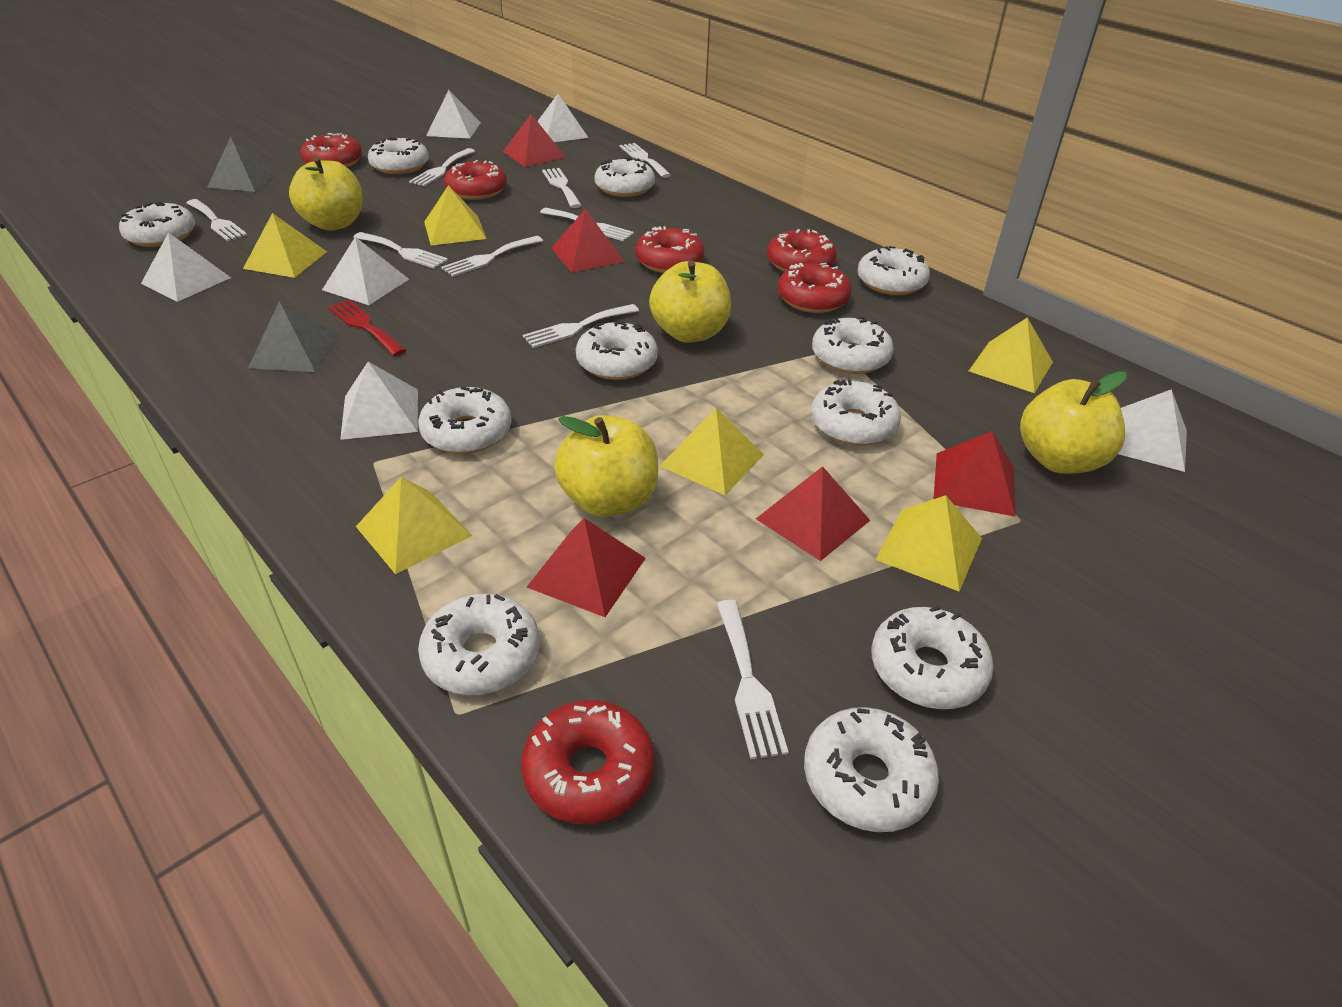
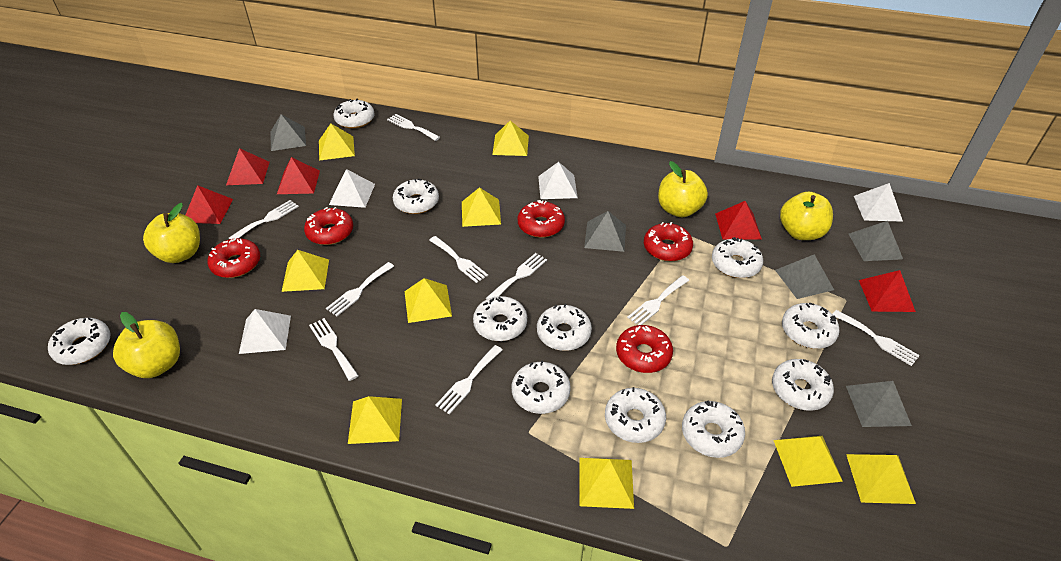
grey pyramid: [207,137,278,192] [248,301,339,372] = 2 -> [270,114,306,151] [584,211,626,252] [775,254,834,299] [846,381,912,427] [849,221,903,261] = 5
red donut: [300,133,362,167] [444,160,507,200] [521,700,655,825] [635,226,704,273] [767,229,837,272] [778,263,852,313] = 6 -> [207,238,260,278] [304,207,353,245] [518,200,565,238] [616,325,673,373] [644,222,693,261] = 5
red fork: [328,300,406,356] = 1 -> none = 0
white pyramid: [141,232,231,302] [322,237,409,305] [340,362,418,440] [426,90,481,139] [537,94,588,142] [1118,389,1187,472] = 6 -> [239,309,291,354] [329,169,375,208] [538,162,578,199] [854,183,903,222] = 4
yellow pyramid: [243,213,327,278] [356,477,473,574] [424,185,487,246] [660,408,764,495] [875,495,982,592] [969,317,1053,393] = 6 -> [281,250,329,292] [319,123,355,161] [348,396,402,444] [405,278,452,323] [462,187,501,227] [492,120,529,156] [579,458,634,509] [773,436,843,487] [846,454,916,504] = 9

